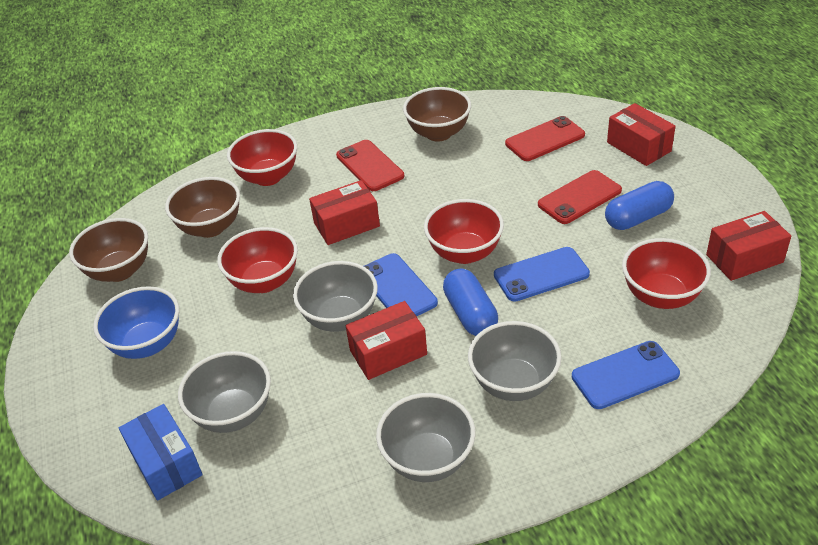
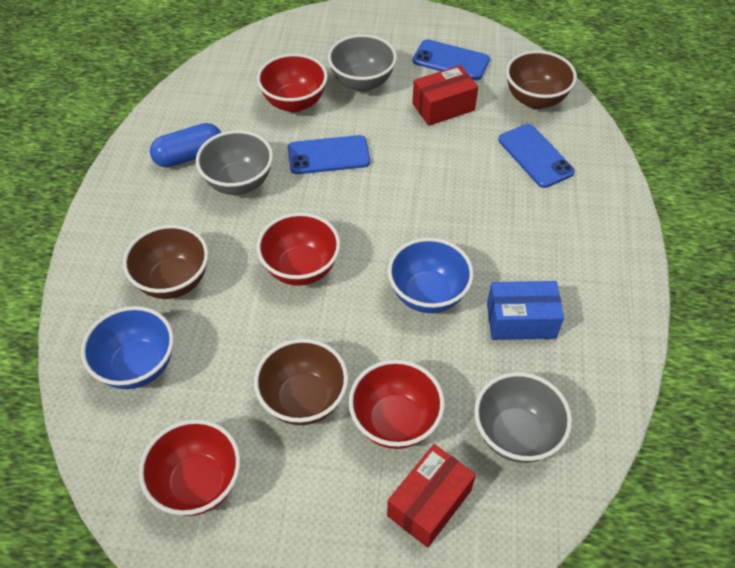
blue bowl: [93,286,179,359] = 1 -> [81,306,174,389] [388,238,474,313] = 2
blue capsule: [443,268,498,336] [605,181,674,230] = 2 -> [150,123,221,168] = 1
grey bowl: [178,351,271,433] [293,261,378,332] [376,393,476,482] [468,321,562,401] = 4 -> [196,130,273,195] [328,34,397,92] [474,372,572,463] = 3
red box: [309,180,380,245] [346,301,427,380] [607,103,676,166] [706,211,791,281] = 4 -> [387,444,476,548] [412,65,478,126] = 2
red phone: [336,140,404,191] [505,116,585,161] [538,170,622,224] = 3 -> none = 0

